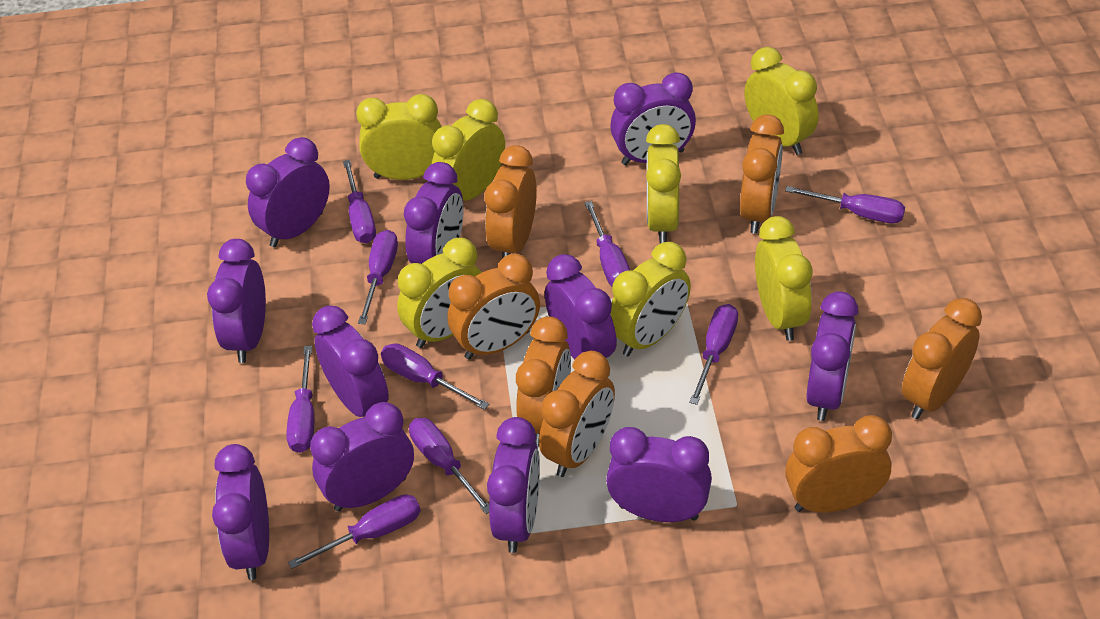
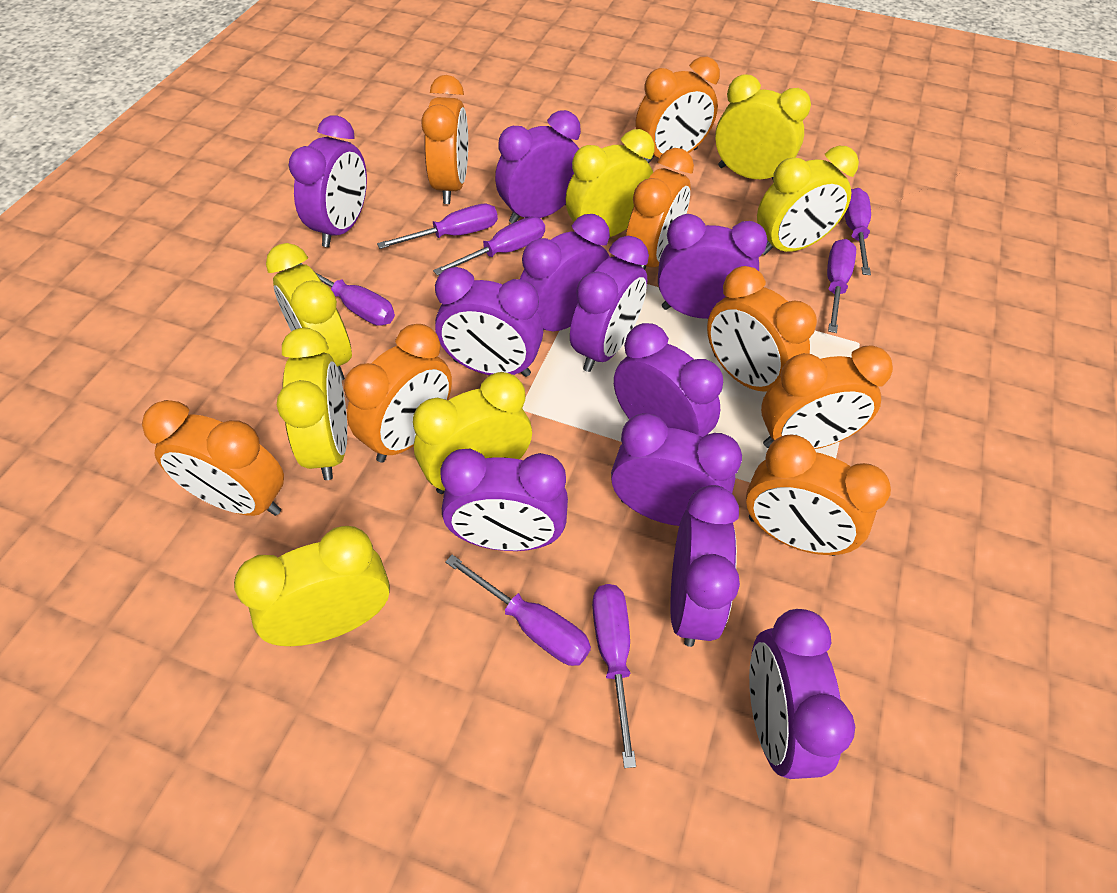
orange clock: [447,254,540,360] [484,145,537,258] [516,316,571,446] [539,351,615,477] [740,115,784,234] [785,415,892,513] [902,298,982,419] = 7 -> [142,400,284,516] [344,324,452,462] [421,75,468,204] [626,148,694,270] [635,57,720,163] [707,266,817,392] [746,434,891,556] [761,345,893,449] = 8
purple screwdriver: [286,346,314,453] [288,494,421,569] [343,160,376,243] [358,230,398,324] [381,343,489,410] [409,418,489,514] [584,201,630,287] [689,304,738,405] [785,186,905,223] = 9 -> [296,263,395,326] [377,204,498,249] [433,217,545,276] [445,555,591,666] [592,584,636,768] [827,239,856,333] [844,188,871,275] = 7

